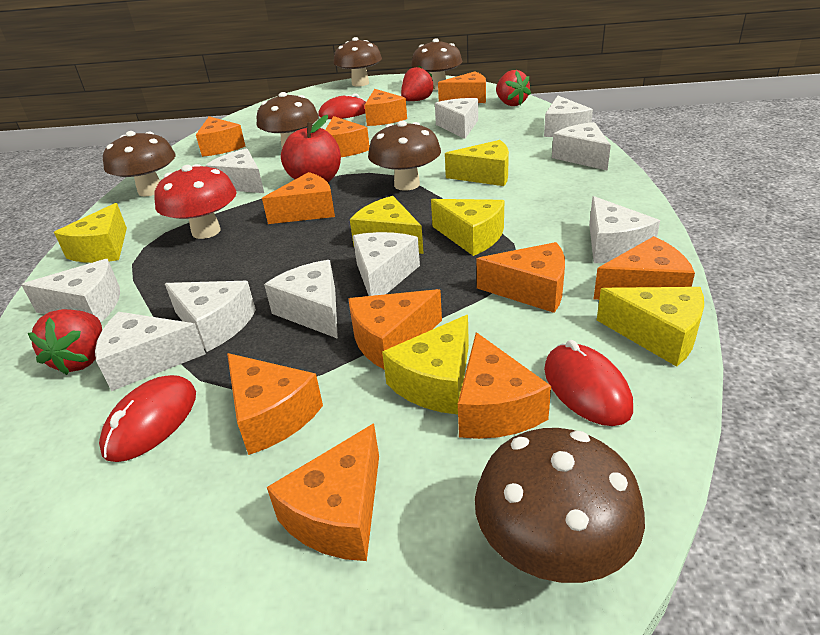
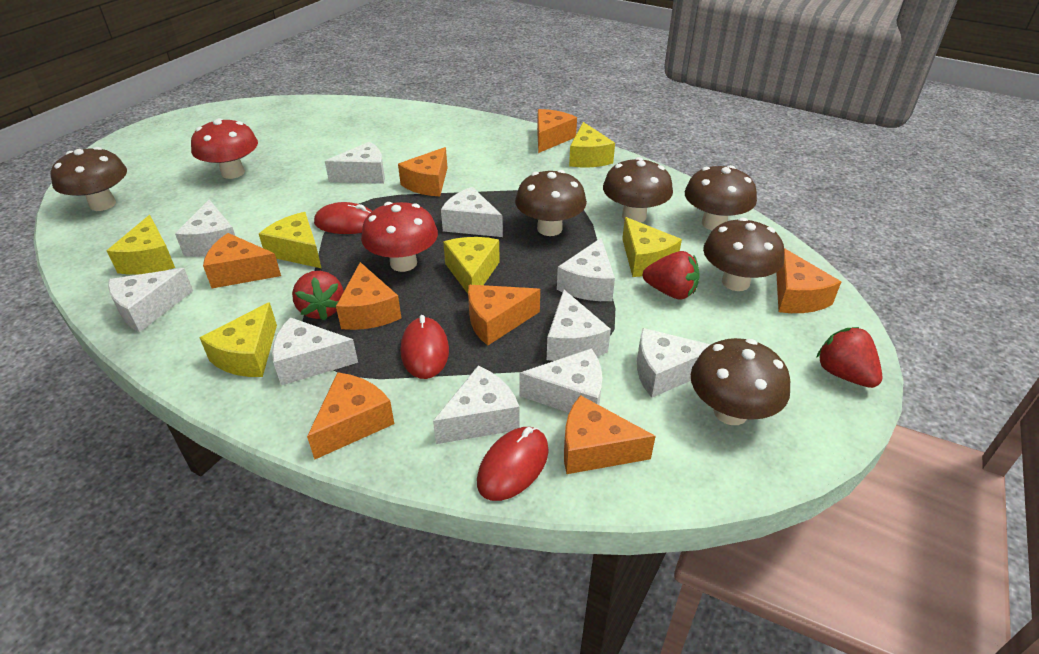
orange cheese: [196,116,246,157] [227,353,323,455] [262,172,335,224] [267,423,379,561] [325,116,369,157] [349,289,442,369] [365,89,407,126] [438,71,486,103] [458,332,551,439] [477,242,565,313] [594,236,695,300] = 11 -> [203,233,281,288] [307,372,394,460] [336,262,401,330] [398,147,447,196] [468,285,540,346] [537,109,577,153] [564,395,656,474] [776,248,841,313] = 8
red apple: [281,115,341,182] = 1 -> none = 0
red mushroom: [154,164,237,239] = 1 -> [191,118,258,179] [361,202,438,272] = 2

